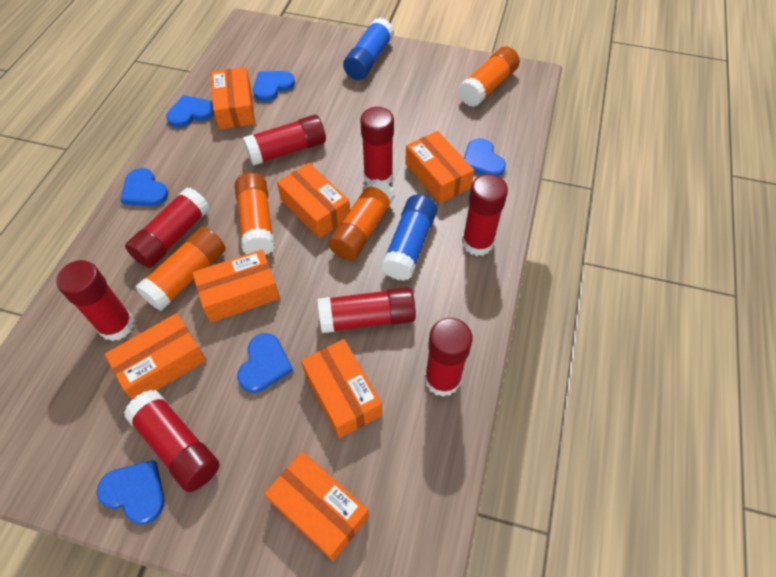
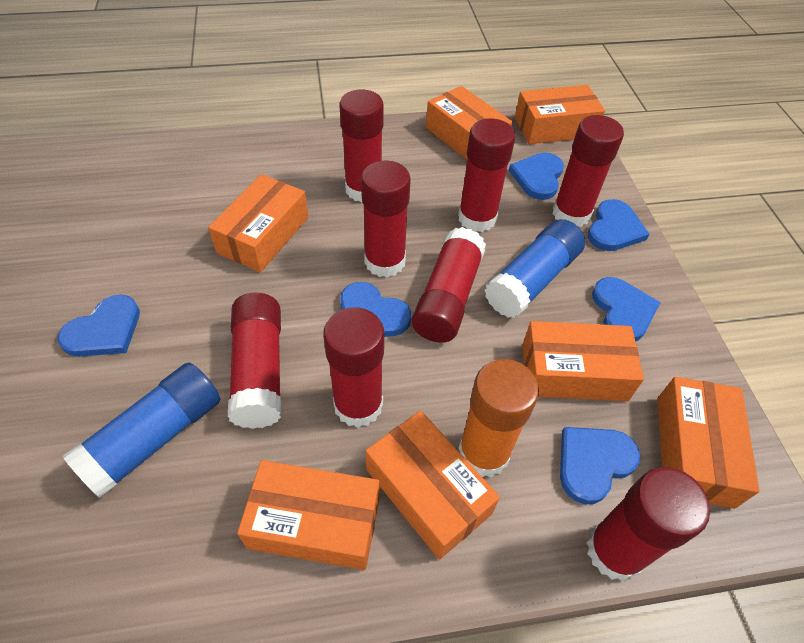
orange glue stick: [135,226,226,311] [235,173,275,255] [328,179,395,261] [458,46,520,107] = 4 -> [458,359,539,477] = 1

